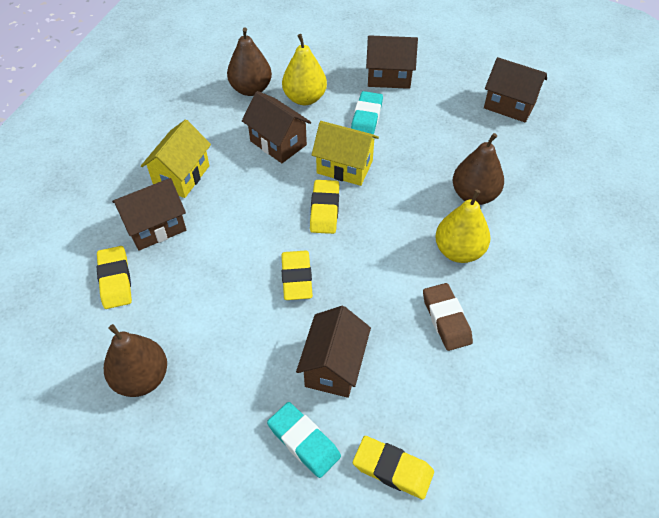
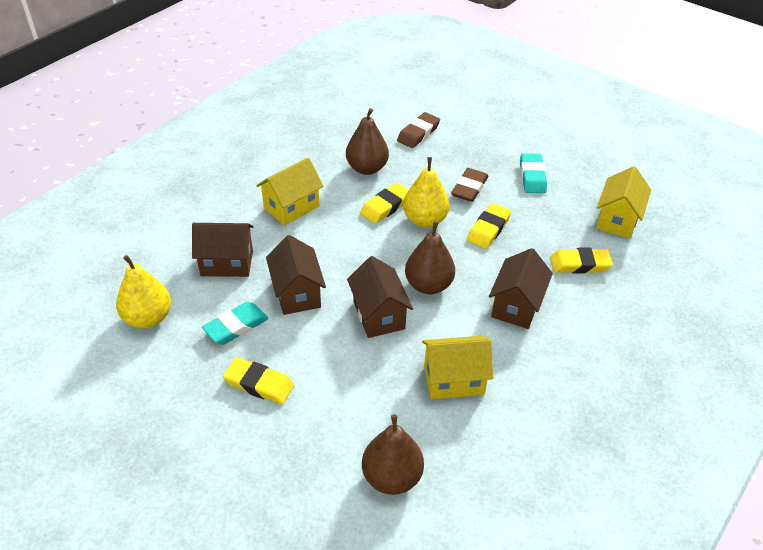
brown eraser: [423,283,473,351] = 1 -> [397,112,440,148] [451,168,488,202] = 2
brown house: [112,178,186,251] [242,91,311,163] [296,306,371,398] [366,35,418,89] [484,57,547,122] = 5 -> [192,223,254,277] [266,235,326,315] [347,256,413,338] [489,248,553,329] = 4
yellow house: [141,119,211,198] [312,121,379,186] = 2 -> [256,158,323,226] [422,336,493,400] [596,166,651,238] = 3

